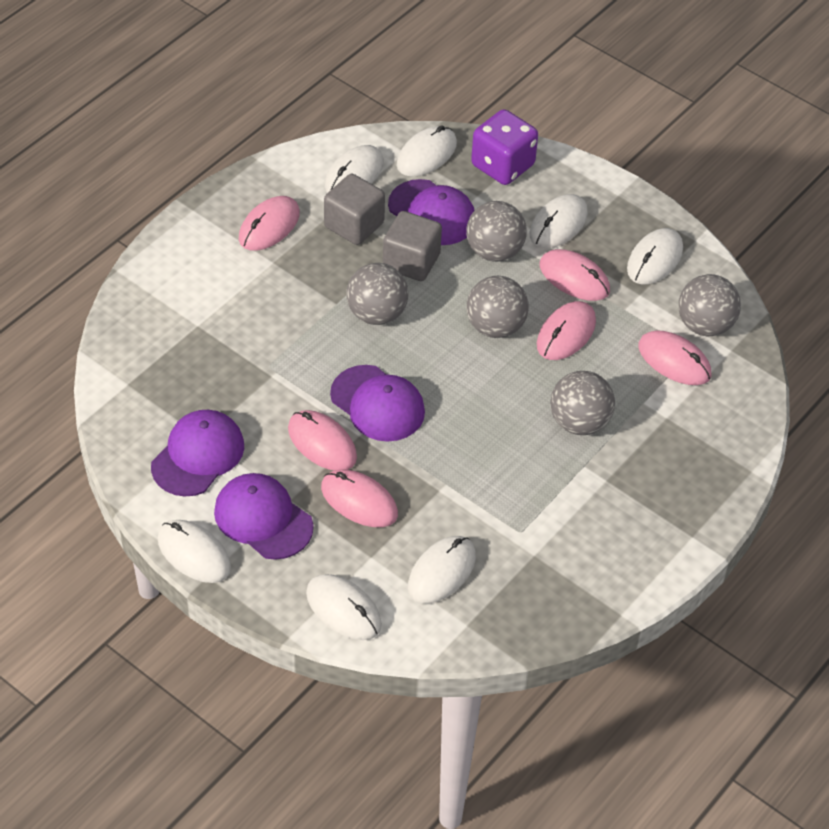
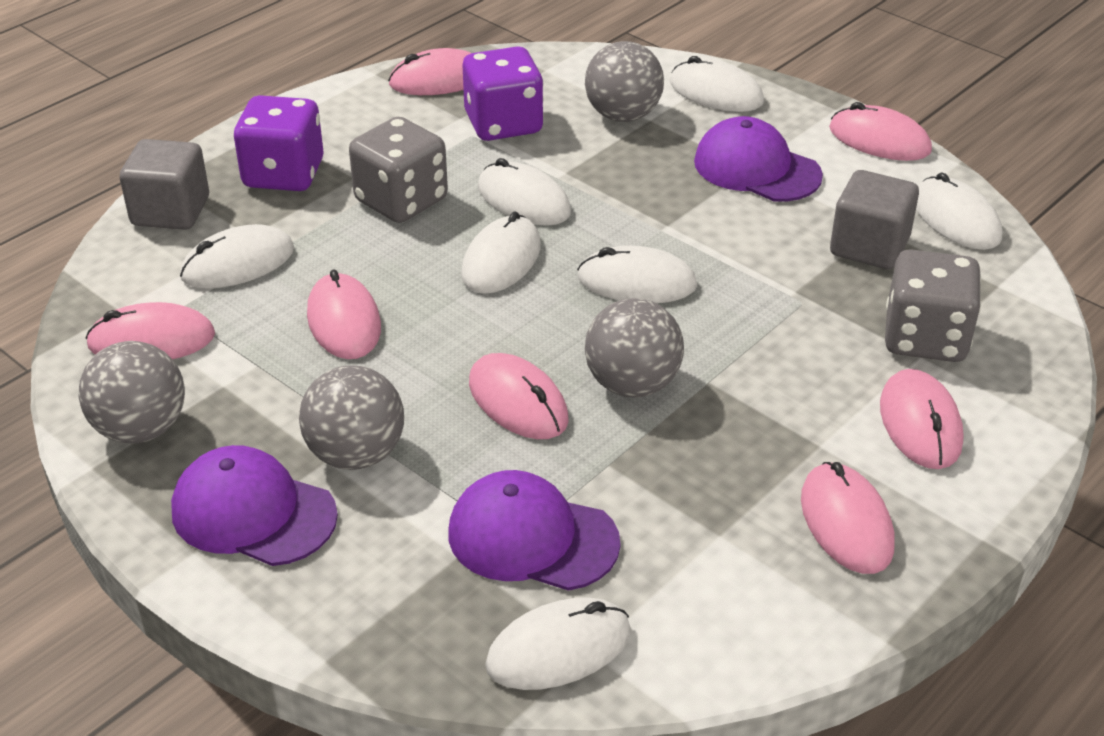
grey ball: [346,263,408,325] [466,201,527,262] [466,276,529,338] [550,371,615,435] [678,274,741,336] = 5 -> [78,341,185,444] [299,365,404,470] [585,41,664,122] [585,298,684,398] = 4
grey dice: none = 0 -> [349,117,448,223] [885,249,981,362] = 2
pink mouse: [239,196,300,251] [288,410,357,471] [321,469,398,527] [537,301,596,360] [540,249,610,301] [638,330,712,385] = 6 -> [85,302,215,359] [307,270,381,359] [388,48,471,95] [469,353,569,439] [801,462,894,574] [829,102,932,161] [880,369,963,469] = 7
purple cap: [151,410,244,496] [214,473,314,560] [330,365,425,442] [388,179,475,245] = 4 -> [171,445,338,566] [448,470,621,591] [694,116,823,202] = 3
purple dice: [471,109,538,185] = 1 -> [234,95,324,191] [463,46,544,141] = 2

